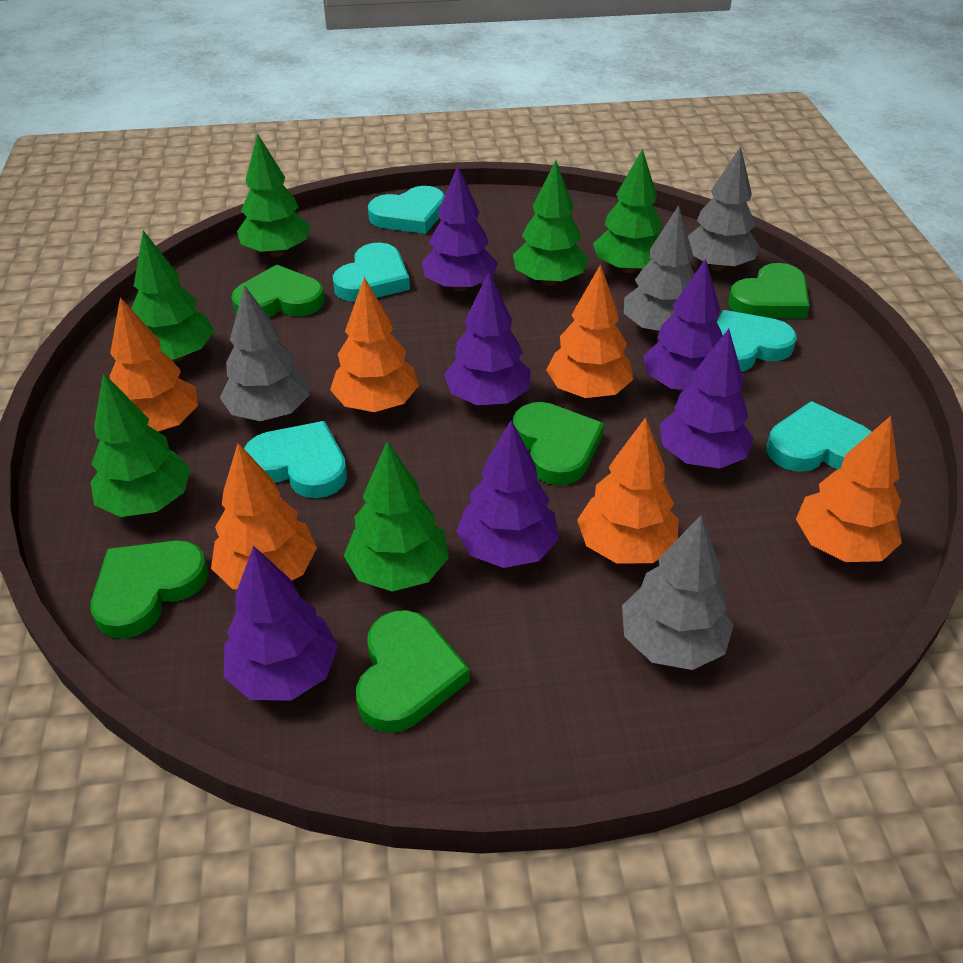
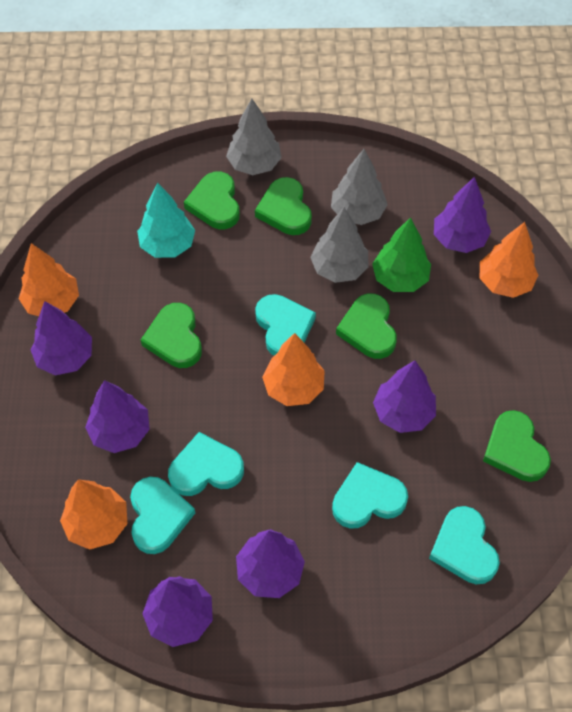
green tree: [90,373,191,517] [131,231,214,361] [237,133,310,257] [344,441,449,592] [513,160,588,286] [593,149,663,273] = 6 -> [372,217,431,292] = 1
grey tree: [220,285,310,421] [622,515,734,670] [624,205,694,334] [688,146,759,271] = 4 -> [226,99,282,175] [310,207,368,283] [331,149,388,225] = 3
orange tree: [110,297,198,432] [211,443,317,589] [330,277,419,412] [546,264,633,398] [577,417,679,564] [796,416,902,562] = 6 -> [19,243,79,316] [60,479,127,550] [262,333,325,406] [480,222,538,298] = 4
turquoise tree: none = 0 -> [137,183,195,258] = 1

